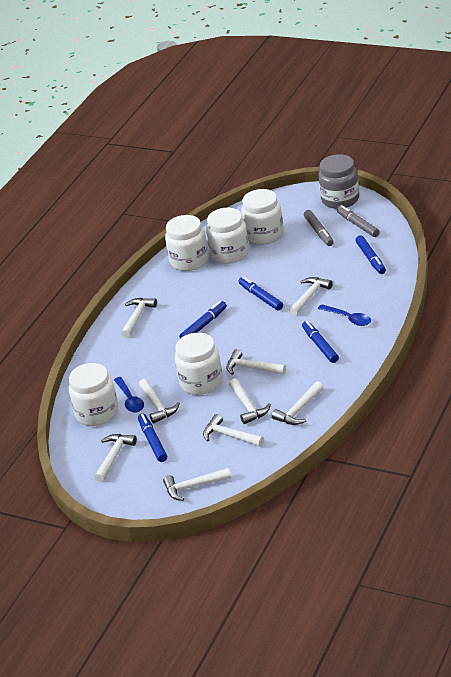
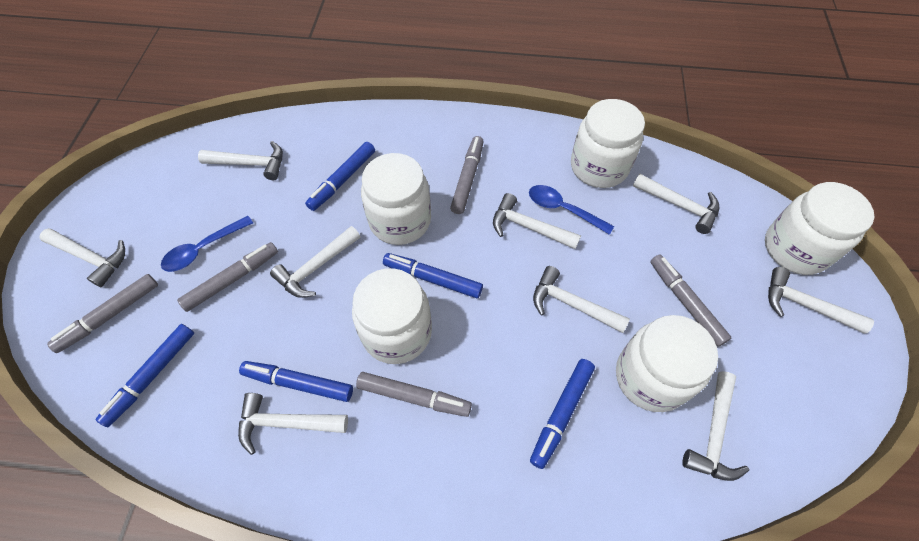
grey jar: [319,154,359,209] = 1 -> none = 0
grey marker: [304,210,334,246] [337,205,380,237] = 2 -> [47,274,158,353] [177,242,278,312] [356,372,472,417] [450,136,484,214] [650,254,731,347] = 5

